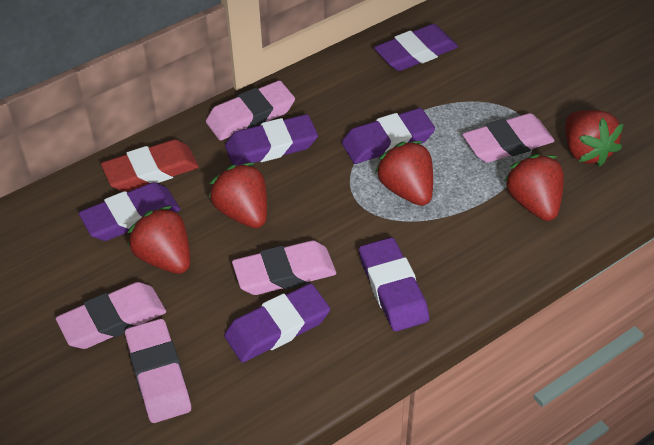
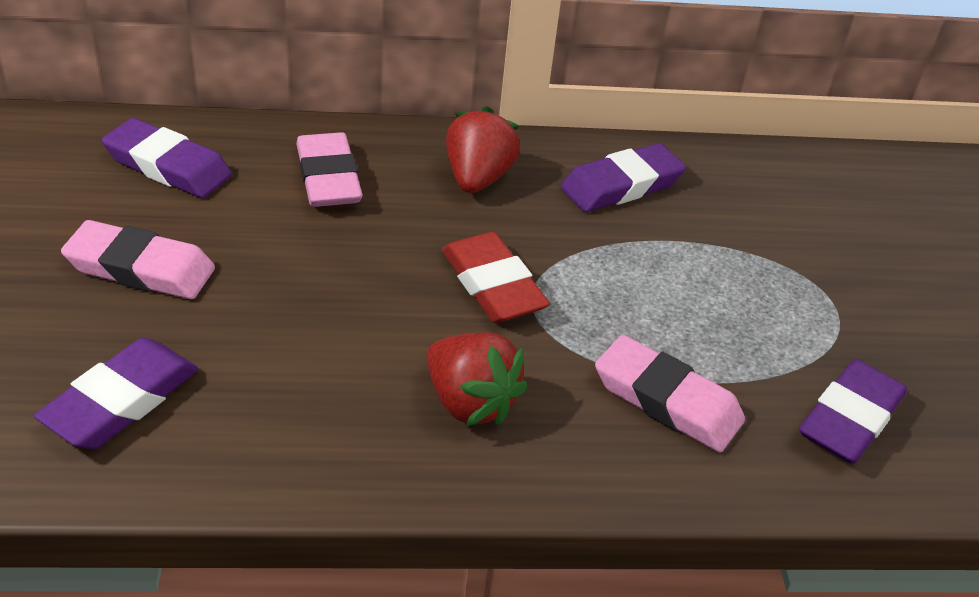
pink eraser: [56,282,166,349] [125,319,191,423] [206,80,295,141] [232,240,336,295] [462,113,555,163] = 5 -> [61,220,215,299] [296,132,363,207] [595,335,745,452] = 3
purple eraser: [79,182,180,241] [224,283,330,362] [225,114,318,166] [342,108,435,164] [359,237,429,332] [374,24,458,71] = 6 -> [34,338,198,449] [102,118,232,198] [561,143,686,212] [799,359,907,464] = 4
red strawberry: [128,206,190,274] [209,163,267,228] [375,141,433,206] [505,154,564,221] [566,110,623,167] = 5 -> [427,333,527,426] [446,106,520,193] = 2

